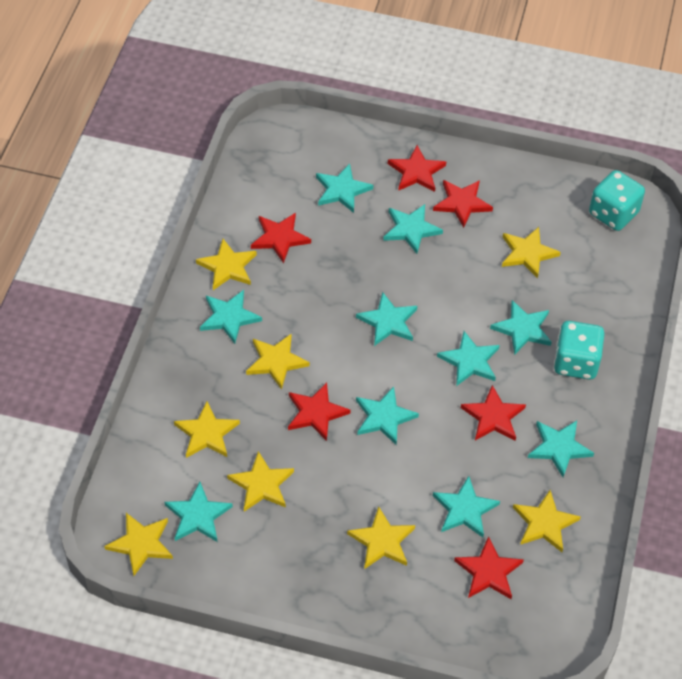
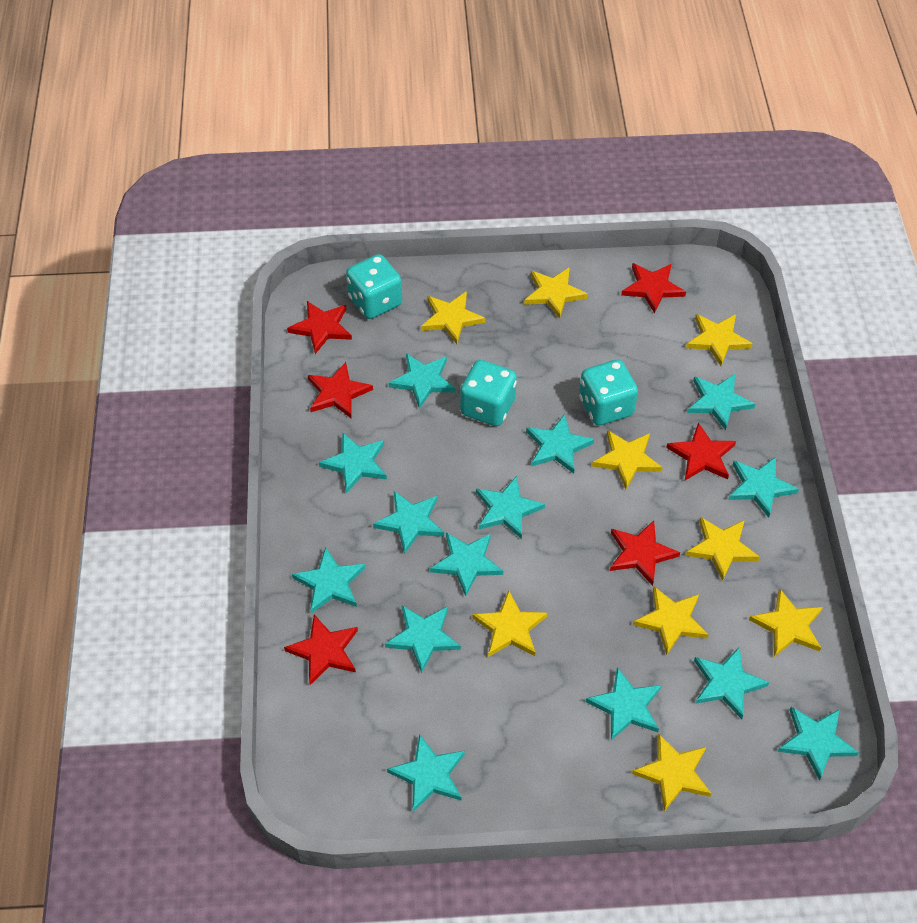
turquoise dice: [554,321,605,380] [589,170,645,231] = 2 -> [346,254,402,319] [460,360,517,426] [579,359,638,425] = 3
turquoise star: [164,482,233,542] [200,290,262,344] [316,164,373,213] [356,292,417,346] [356,386,419,445] [383,204,443,254] [433,476,500,537] [437,331,500,386] [490,300,552,355] [528,421,594,477] = 10 -> [292,547,365,613] [319,433,387,494] [373,491,444,554] [385,605,461,673] [387,734,465,812] [389,354,456,409] [430,532,503,596] [476,476,545,539] [526,414,594,474] [586,667,662,740] [688,374,755,430] [694,647,769,719] [728,457,799,518] [778,707,859,781] = 14
yellow star: [104,513,173,576] [174,401,240,458] [196,239,257,290] [227,451,294,512] [246,333,310,390] [347,506,415,569] [502,227,561,279] [513,490,581,552] = 8 -> [421,291,485,344] [472,591,547,657] [524,267,588,319] [592,430,663,489] [632,733,711,812] [633,587,709,655] [686,314,753,366] [686,517,760,581] [749,588,823,657] = 9

